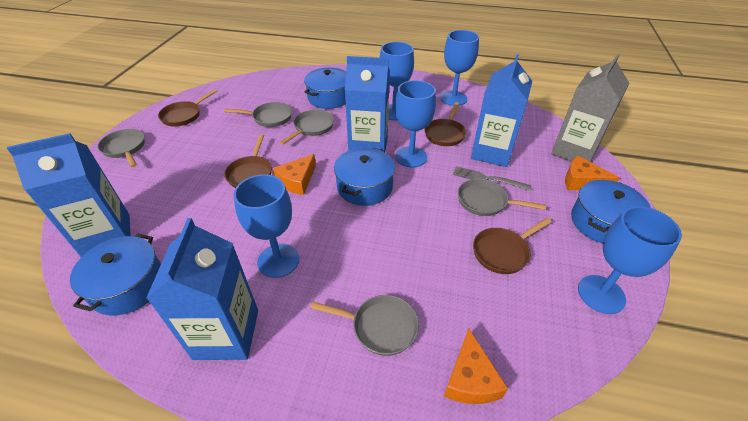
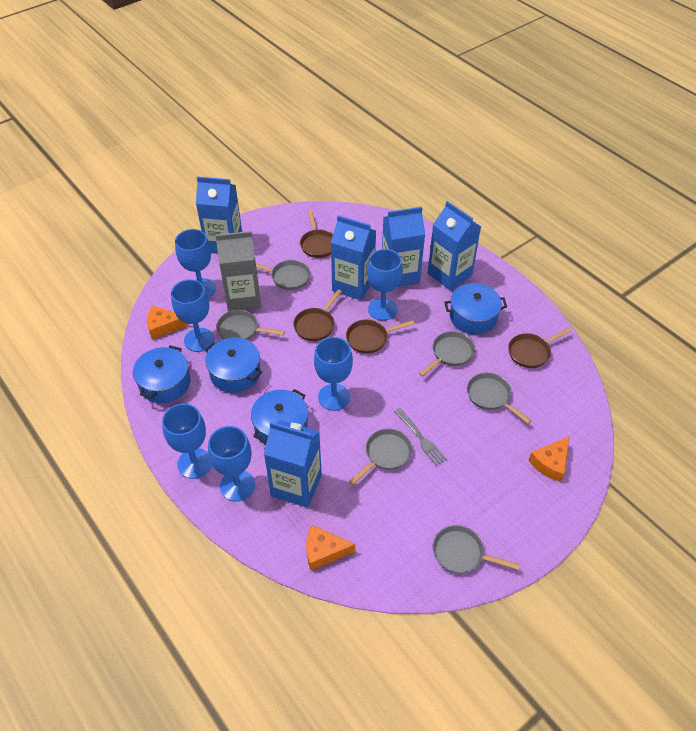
blue carton: [7,133,131,257] [146,218,258,360] [345,56,390,151] [471,54,532,167] = 4 -> [196,176,242,254] [264,420,322,508] [331,215,376,301] [382,207,425,287] [428,201,481,291] = 5
blue goblet: [234,174,299,278] [379,42,414,120] [395,80,436,167] [440,30,479,106] [578,206,682,314] = 5 -> [162,403,212,479] [171,279,215,352] [175,229,216,298] [208,426,255,502] [314,337,353,411] [367,249,403,321] = 6
grey pan: [97,129,145,167] [224,102,292,127] [279,110,334,145] [310,295,419,356] [458,179,546,216] = 5 -> [216,310,285,340] [256,260,310,290] [349,429,412,485] [419,331,475,377] [433,525,520,574] [467,373,532,424] = 6

